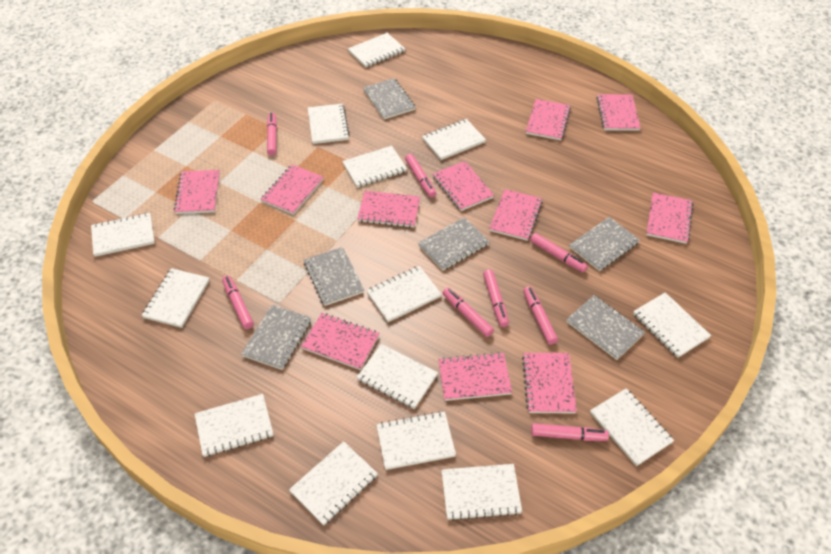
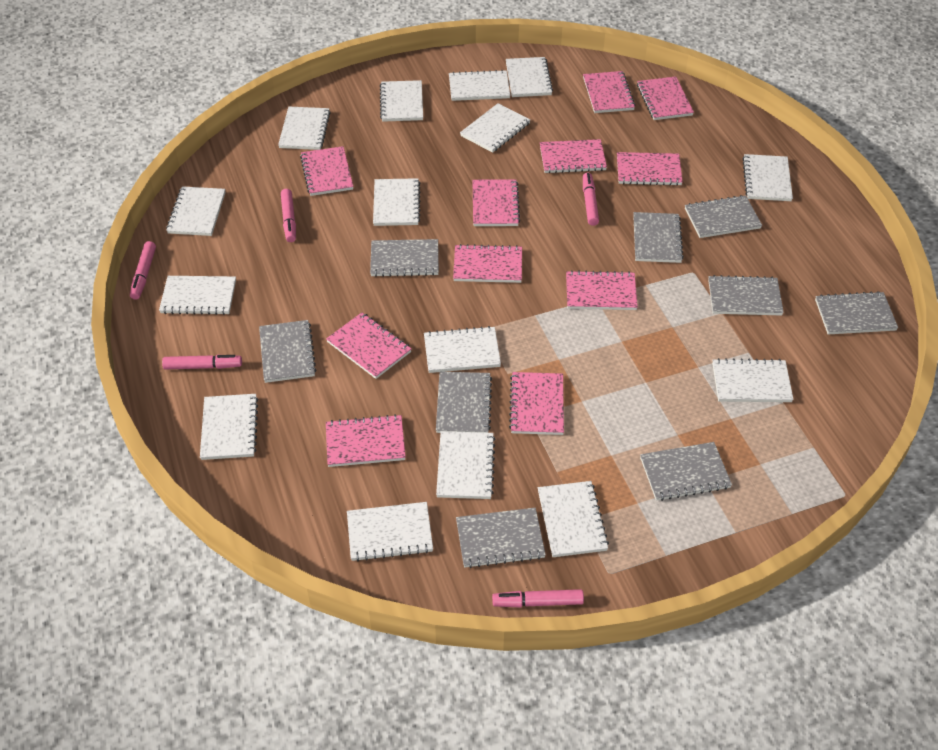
grey notebook: [241,305,311,370] [304,247,364,306] [363,78,416,119] [418,217,490,271] [566,295,645,360] [569,217,640,271] = 6 -> [259,320,316,383] [370,239,439,277] [436,372,492,433] [456,508,546,568] [633,212,684,263] [640,442,732,501] [685,195,762,238] [708,275,784,316] [815,291,898,334] = 9
pink marker: [222,275,254,329] [267,113,277,156] [405,154,436,198] [443,288,494,337] [483,269,509,327] [523,286,558,345] [530,233,588,272] [531,423,609,441] = 8 -> [130,241,156,300] [162,355,242,370] [281,189,296,242] [492,589,584,608] [583,173,599,226] = 5
white notebook: [91,213,155,257] [141,268,210,328] [194,394,274,457] [289,441,378,526] [308,104,350,144] [342,146,407,188] [348,33,405,68] [357,344,438,409] [366,266,442,322] [376,411,456,470] [422,119,486,160] [441,464,522,521] [590,388,674,466] [633,292,711,358] = 14 -> [159,276,236,315] [166,186,226,236] [200,394,258,460] [278,107,331,150] [347,502,433,561] [373,178,420,226] [380,80,423,122] [424,326,501,373] [436,431,495,499] [449,70,510,101] [460,103,530,153] [506,57,553,97] [538,481,609,557] [712,358,794,402] [742,154,793,201] = 15

